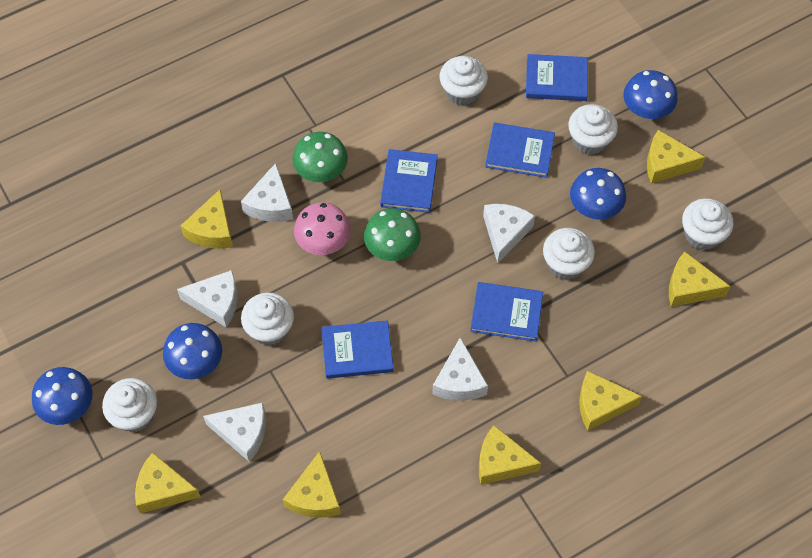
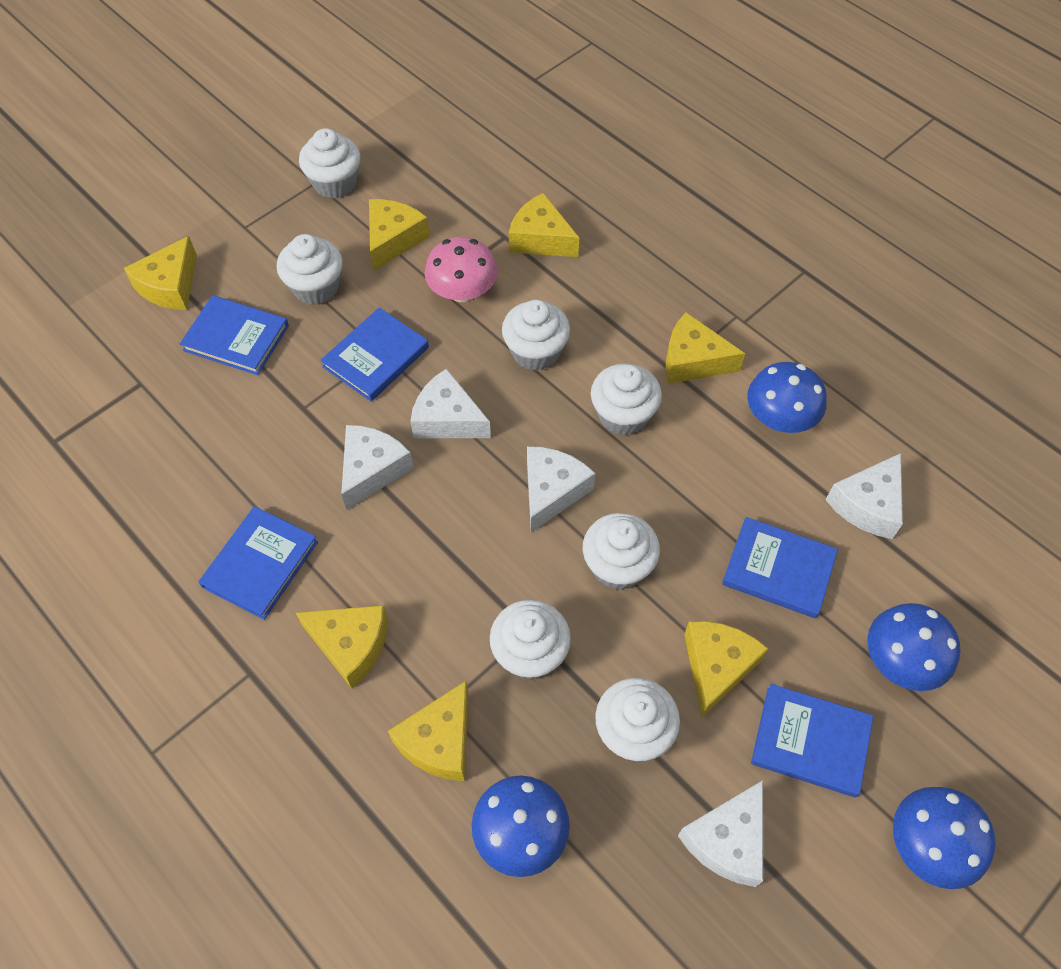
green mushroom: [292,132,348,182] [364,208,421,261] = 2 -> none = 0
white cupcake: [102,378,157,432] [241,293,294,346] [439,56,488,106] [543,228,595,280] [568,104,618,155] [682,198,734,250] = 6 -> [277,234,343,305] [299,128,361,199] [490,600,571,680] [502,300,570,371] [583,513,660,590] [591,363,662,435] [595,678,680,761] = 7

